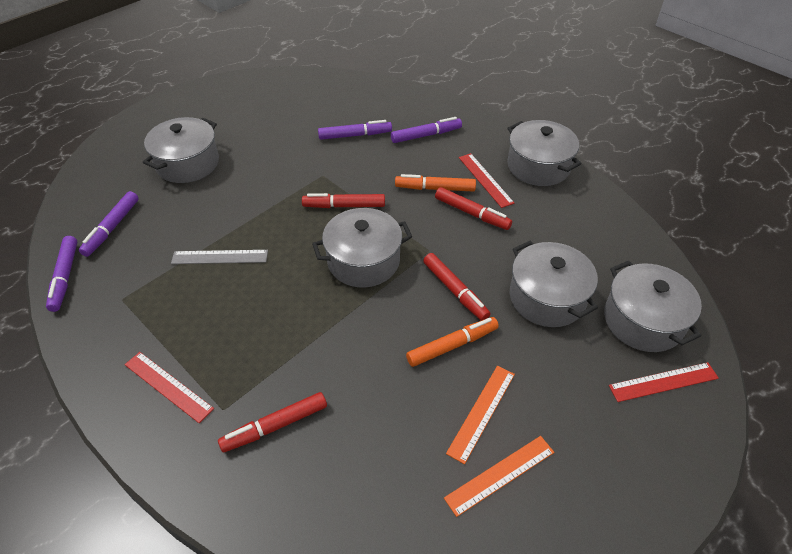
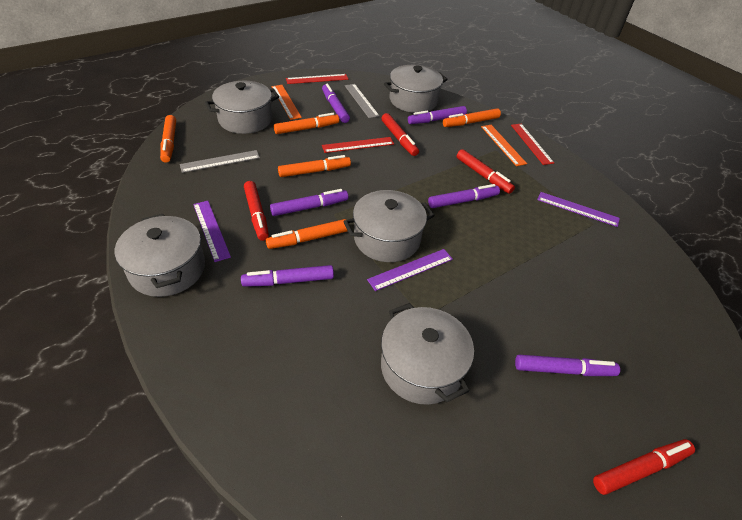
grey ruler: [171,250,268,264] = 1 -> [180,150,260,173] [345,84,379,118] = 2
orange marker: [395,174,476,192] [406,317,499,367] = 2 -> [160,115,176,163] [266,219,348,249] [274,113,339,134] [278,155,351,177] [443,108,501,127] = 5
purple marker: [46,236,77,312] [79,191,139,257] [318,120,392,140] [391,117,462,143] = 4 -> [241,265,334,287] [270,189,348,216] [322,83,350,123] [408,106,467,124] [428,184,500,208] [515,355,620,376] = 6
purple ruler: none = 0 -> [193,201,231,262] [367,249,453,291] [537,192,620,227] = 3

